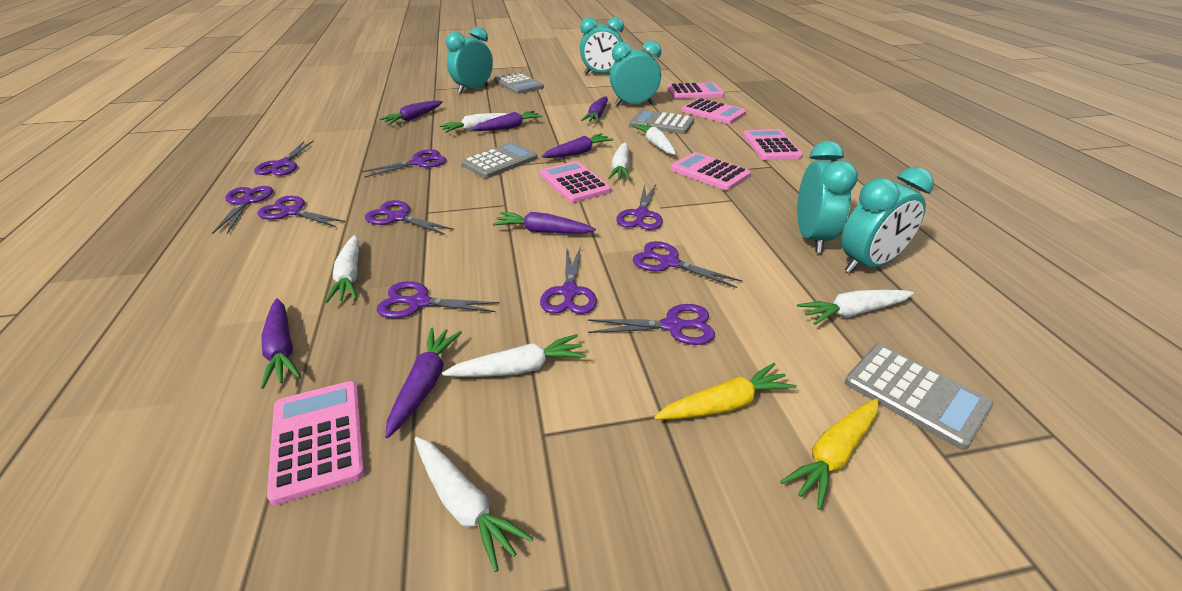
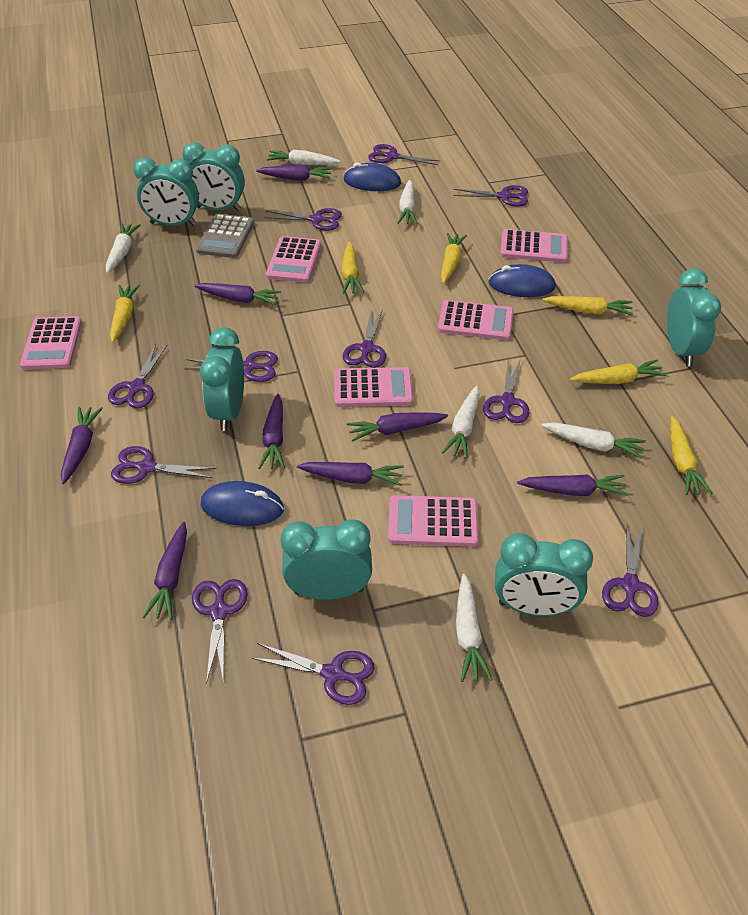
blue mouse: none = 0 -> [201,481,284,526] [343,163,401,191] [488,264,556,297] = 3
grey calculator: [461,142,538,178] [494,72,544,94] [630,110,694,134] [845,344,994,450] = 4 -> [196,214,254,258] = 1
purple carrot: [261,298,301,389] [379,100,443,124] [385,328,462,438] [472,111,543,131] [493,212,596,233] [541,133,613,158] [581,96,608,123] = 7 -> [61,407,103,484] [143,522,187,620] [194,283,281,305] [256,165,332,180] [258,394,285,469] [297,462,404,486] [347,412,448,441] [517,474,628,496] = 8
purple scissors: [212,186,273,234] [254,140,314,176] [258,196,346,227] [361,149,446,178] [365,200,454,235] [377,281,500,318] [540,246,597,314] [588,304,715,345] [616,184,663,230] [633,241,743,288] = 10 -> [108,344,167,408] [111,446,216,484] [184,351,278,382] [192,579,248,684] [251,643,375,705] [264,208,342,231] [343,309,386,368] [368,144,440,165] [453,185,528,206] [483,357,529,423] [602,524,659,617] = 11
turquoise clock: [446,27,493,93] [580,17,624,74] [610,41,661,106] [797,141,858,253] [841,167,934,273] = 5 -> [133,157,199,226] [182,142,245,211] [200,327,244,431] [280,519,372,600] [495,533,593,616] [667,268,721,366] = 6
white carrot: [325,235,359,303] [415,437,534,572] [439,113,508,133] [442,334,586,377] [608,142,630,180] [632,123,676,155] [797,290,914,325] = 7 -> [106,223,141,273] [266,150,341,165] [398,180,418,224] [442,386,480,459] [456,574,493,682] [541,422,646,459] = 6
yellow carrot: [654,363,796,420] [780,398,879,510] = 2 -> [110,284,140,343] [341,241,364,294] [441,233,467,284] [542,296,633,316] [570,360,667,384] [670,416,712,495] = 6

